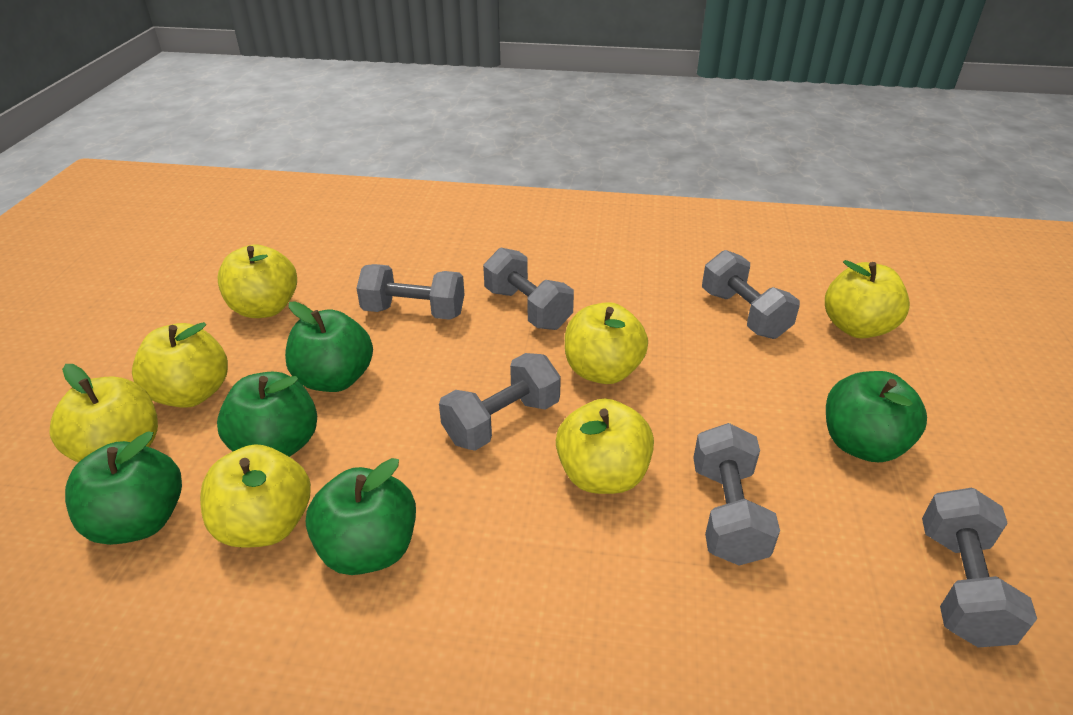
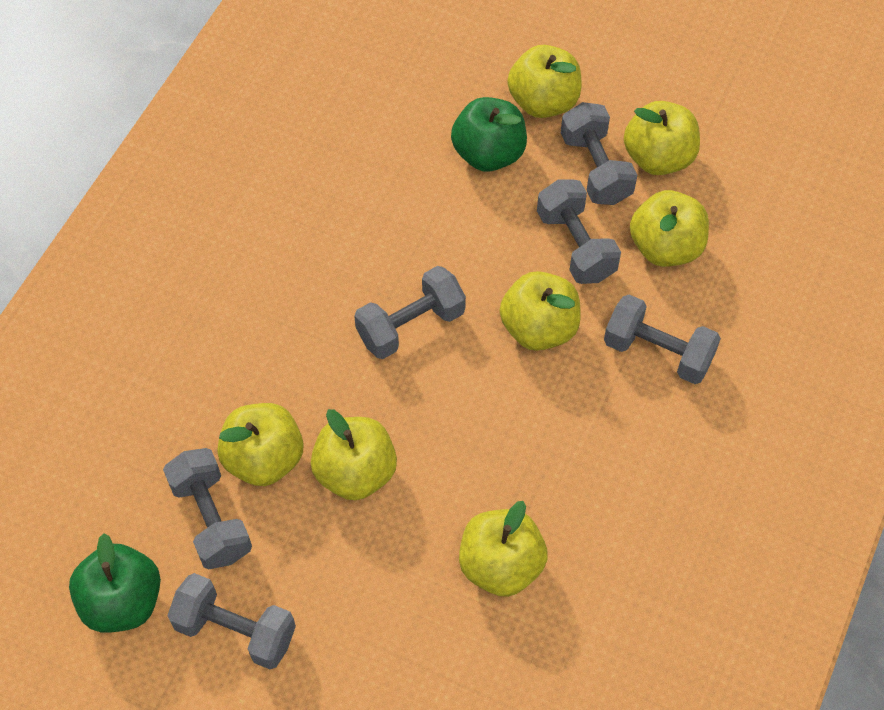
green apple: [65,431,182,545] [217,372,317,457] [285,301,373,392] [306,458,416,575] [826,371,927,462] = 5 -> [69,533,161,633] [451,97,527,172] = 2

